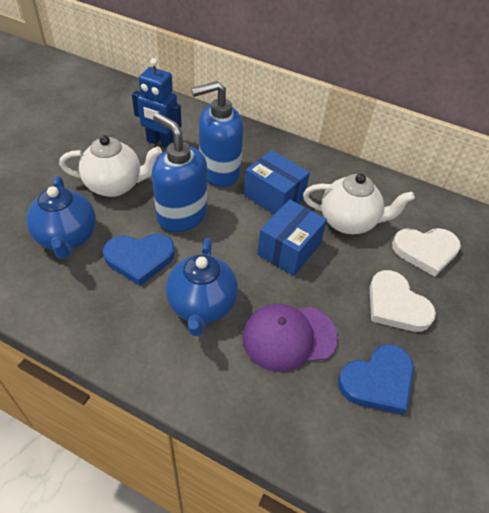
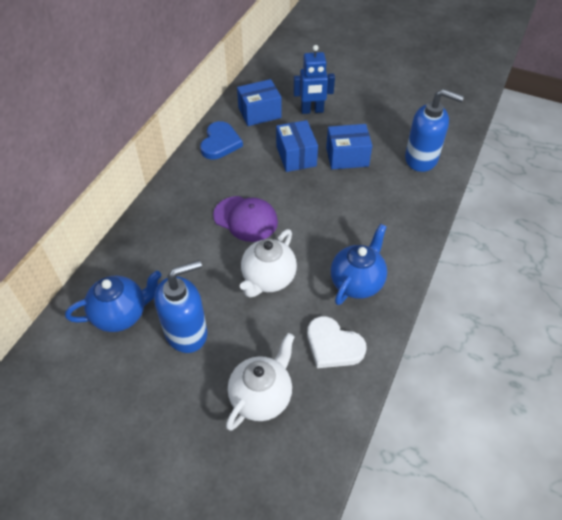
blue box: [244,150,310,215] [257,199,327,276] = 2 -> [237,79,281,126] [276,120,318,172] [326,124,372,169] = 3
blue heart: [103,234,175,286] [338,344,414,414] = 2 -> [200,121,243,159] = 1
white heart: [370,270,436,332] [392,228,461,277] = 2 -> [307,316,367,368] = 1

